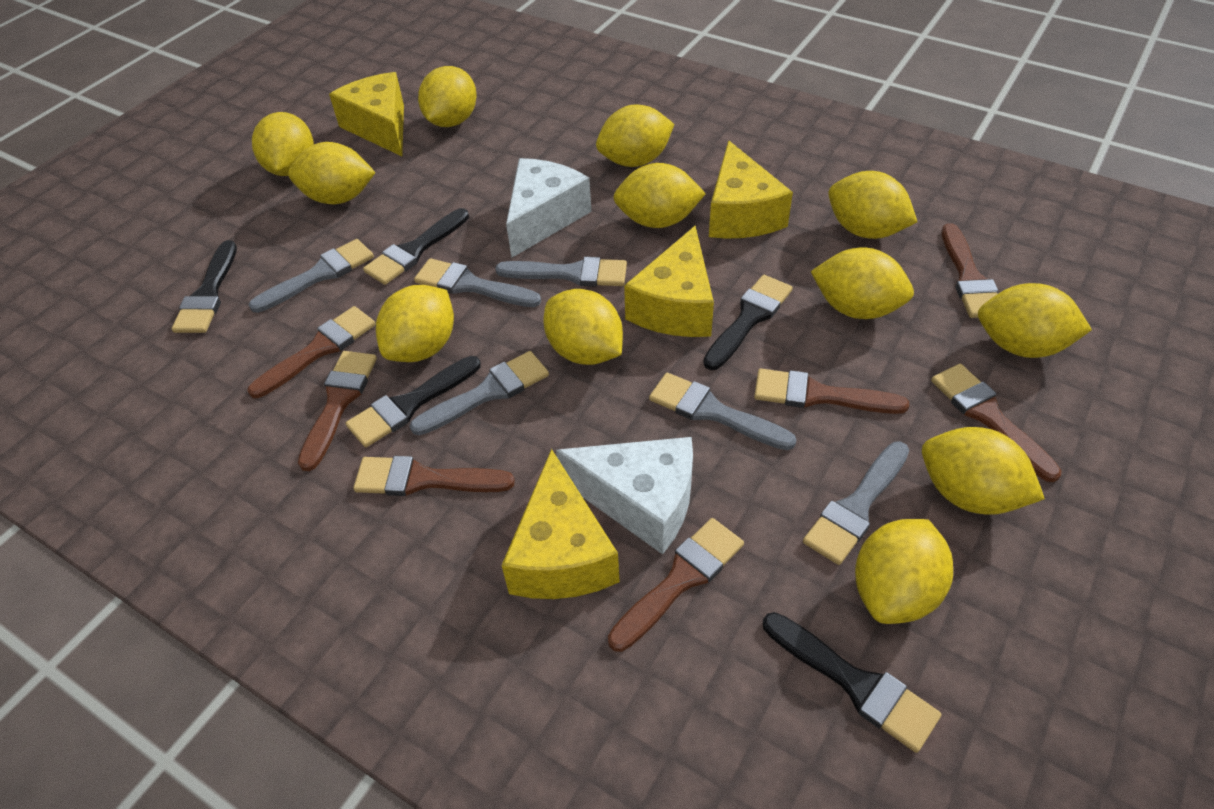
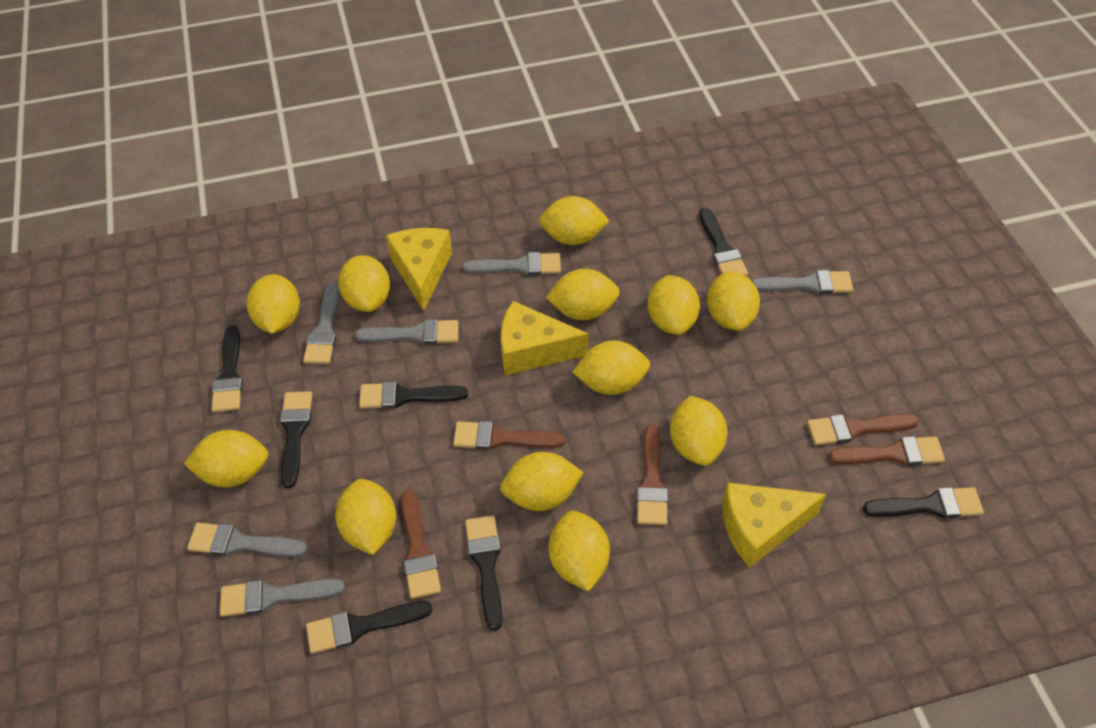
black brush: [172,240,237,333] [346,356,481,447] [363,208,469,285] [703,275,793,370] [763,612,941,753] = 5 -> [211,325,243,412] [280,391,312,488] [306,601,432,654] [359,381,468,409] [465,516,502,630] [699,208,748,276] [863,487,984,518] = 7
brown brush: [248,306,376,398] [298,351,377,471] [353,456,515,496] [608,518,744,652] [754,369,909,414] [931,364,1061,482] [942,223,998,318] = 7 -> [401,490,441,599] [453,421,565,450] [637,425,668,525] [807,414,919,445] [828,436,945,466] = 5
white cheese: [506,158,592,258] [556,437,693,554] = 2 -> none = 0
yellow cheese: [329,72,404,156] [502,449,620,599] [624,226,714,337] [709,140,793,239] = 4 -> [386,228,452,311] [501,301,589,375] [722,483,826,568] = 3

